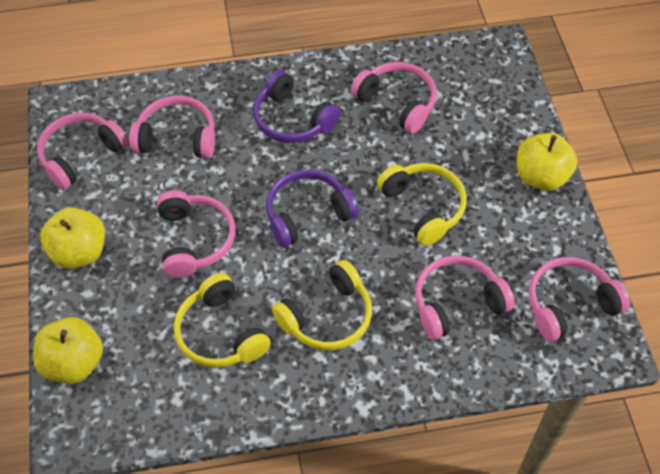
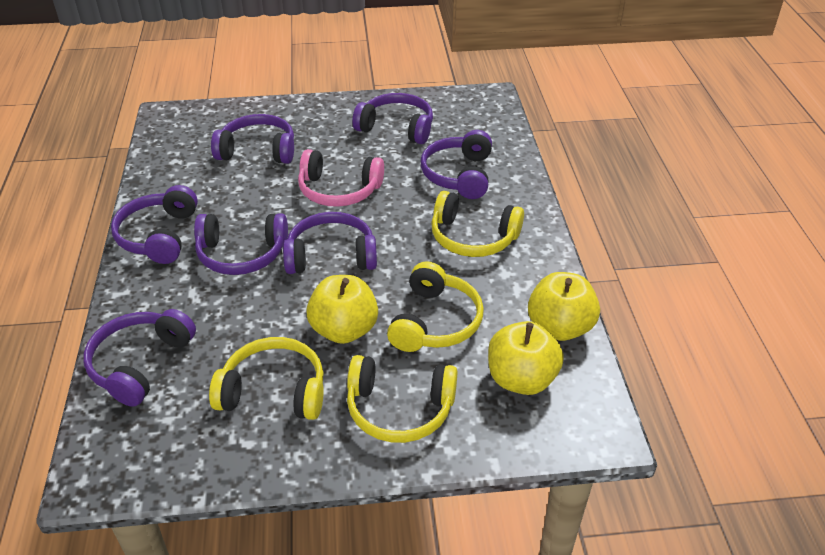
pink headphones: [37,113,128,190] [129,96,215,158] [157,190,235,278] [351,62,437,134] [415,256,515,340] [529,257,630,342] = 6 -> [298,149,384,207] = 1
purple headphones: [253,70,340,143] [266,170,359,247] = 2 -> [84,309,196,407] [111,185,198,264] [194,213,288,275] [211,114,294,164] [283,212,377,274] [352,93,433,144] [421,130,492,199] = 7
yellow headphones: [174,273,271,368] [272,260,372,350] [377,163,467,246] = 3 -> [209,337,324,420] [347,355,457,443] [387,261,484,352] [431,191,524,257] = 4

